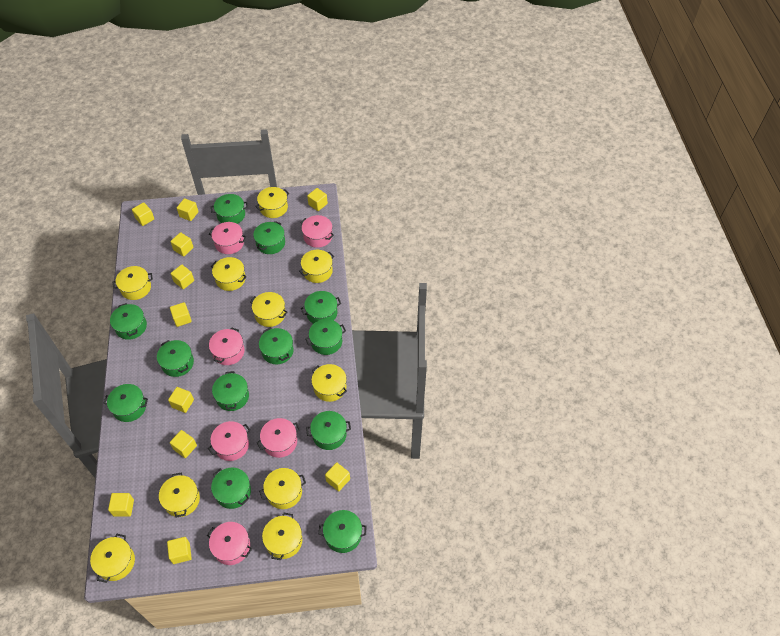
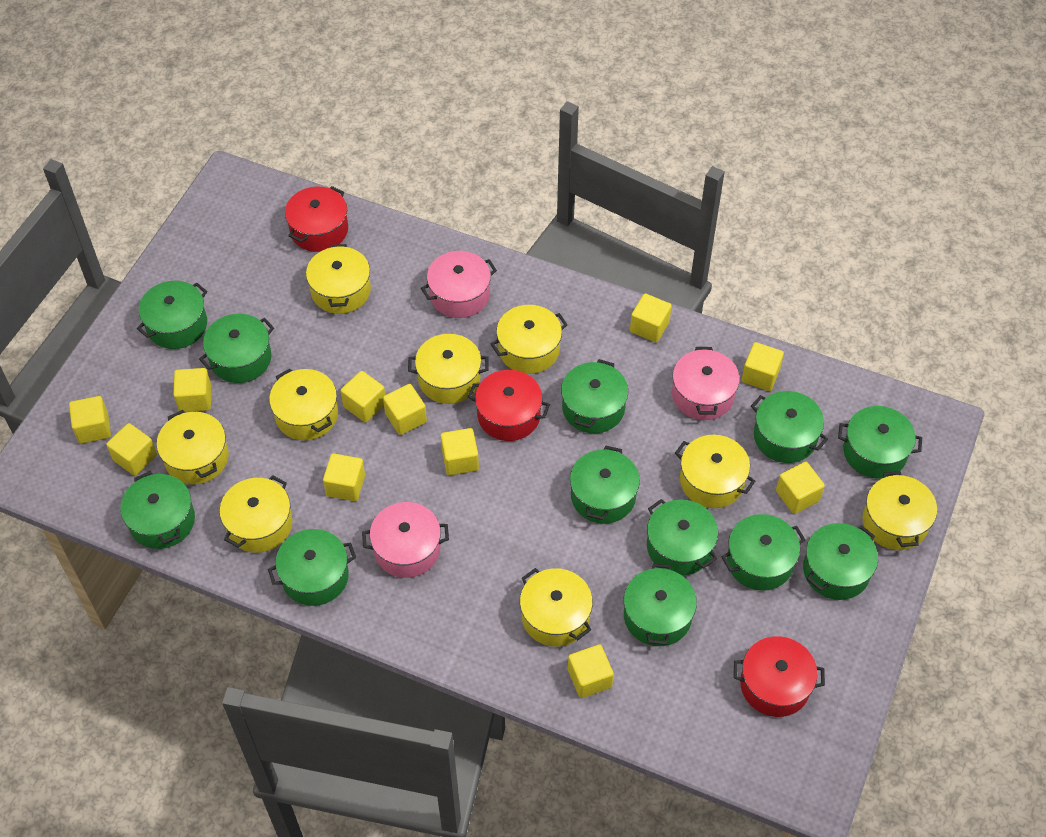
pink pot: [207,522,252,565] [208,421,251,461] [209,222,246,254] [209,327,245,365] [257,418,300,458] [300,215,334,248] = 6 -> [362,502,449,578] [421,251,497,318] [672,347,740,420] = 3
red pot: none = 0 -> [285,186,348,252] [468,370,550,441] [734,636,825,717] = 3
yellow pot: [90,534,135,583] [113,266,153,300] [159,472,200,518] [211,257,247,291] [250,292,288,327] [255,187,289,218] [259,468,306,509] [262,513,302,560] [299,250,334,283] [311,364,347,402] = 10 -> [157,410,229,484] [220,475,292,553] [269,369,338,440] [306,244,371,314] [408,334,488,404] [491,305,568,374] [520,568,593,647] [675,435,755,508] [862,471,937,550] = 9

